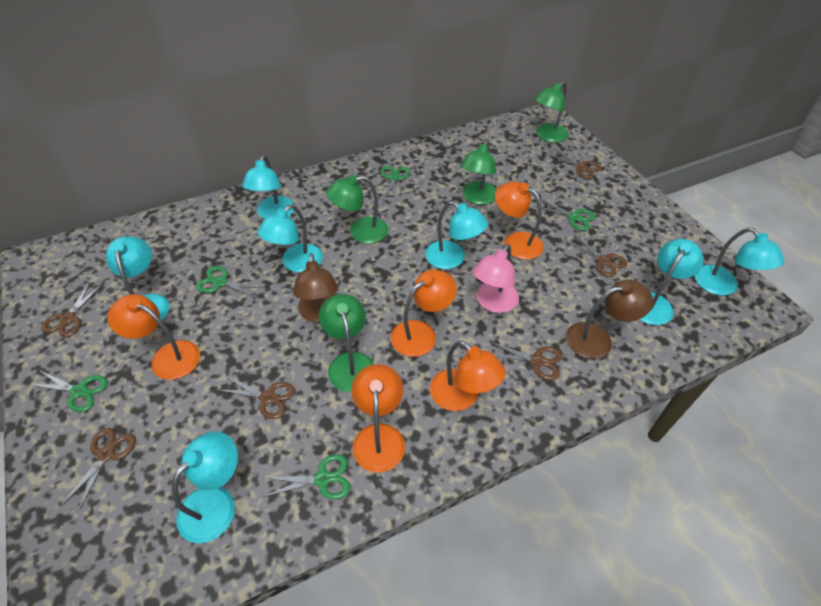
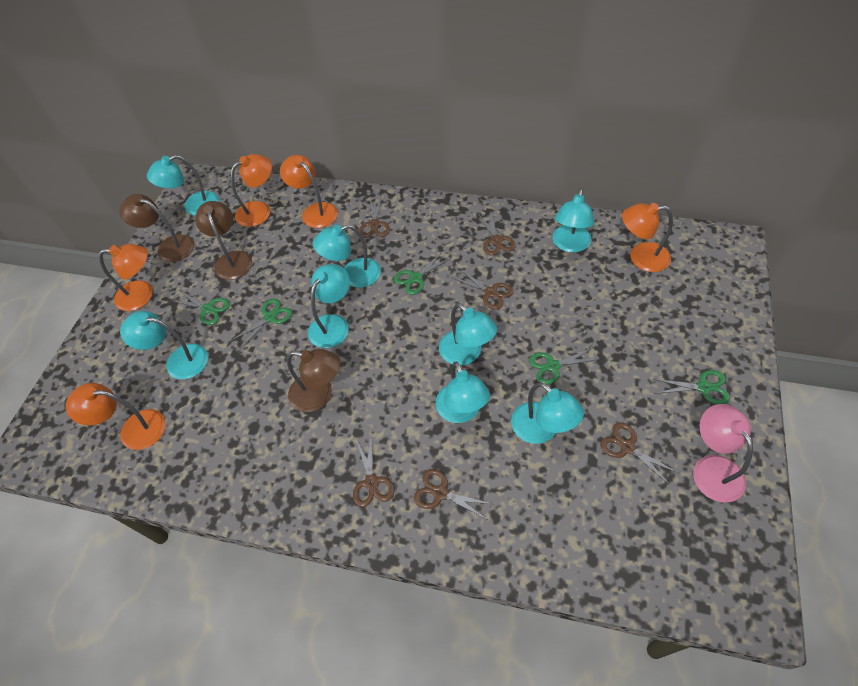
brown lamp: [293,253,338,323] [566,280,653,359] = 2 -> [119,194,194,262] [195,201,252,280] [287,349,341,412] = 3
green lamp: [319,294,374,392] [326,175,388,244] [461,140,496,205] [535,81,569,143] = 4 -> none = 0
turquoise lamp: [106,236,169,320] [172,431,238,543] [242,155,294,219] [257,204,323,273] [425,201,488,269] [639,239,704,325] [694,228,784,296] = 7 -> [120,311,208,379] [147,155,219,216] [308,264,350,348] [313,225,381,288] [436,362,490,423] [439,303,497,366] [511,382,584,444] [553,188,594,253] = 8

